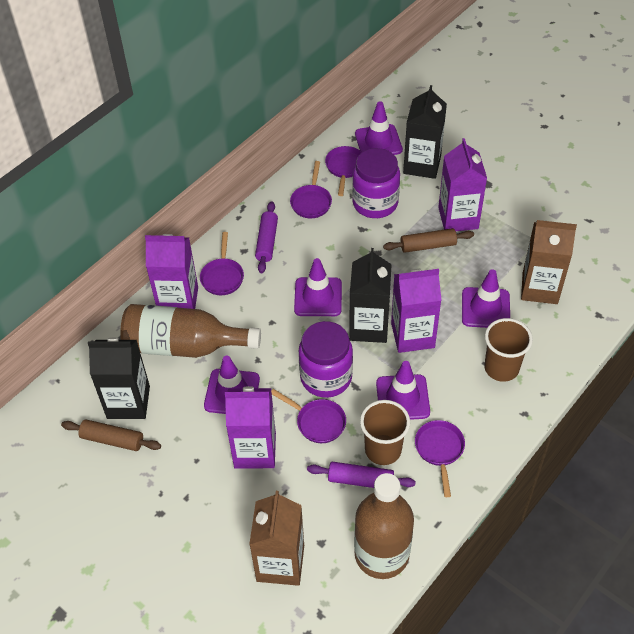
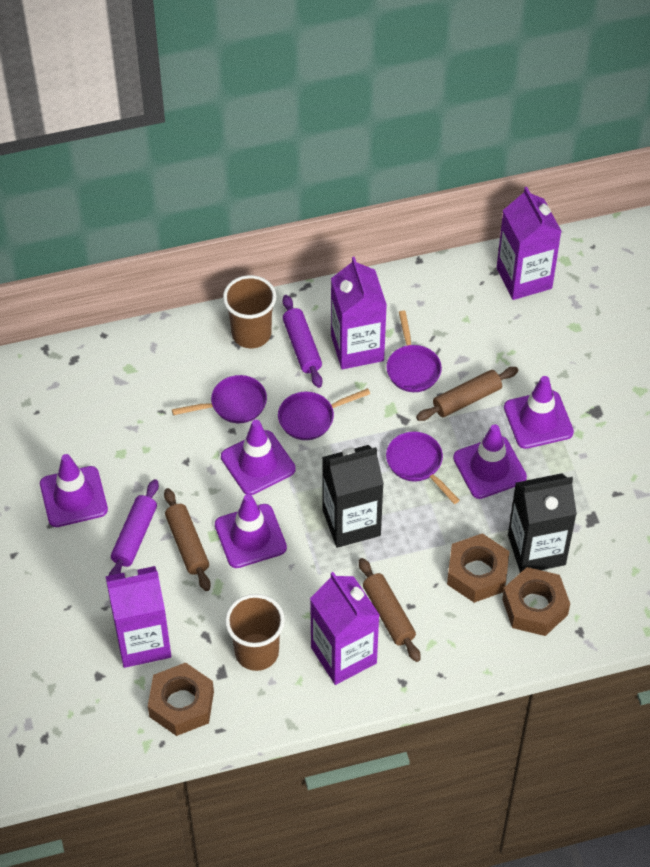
black carton: [88,337,150,419] [349,248,392,343] [403,85,447,179] = 3 -> [322,445,384,548] [508,473,577,573] = 2
brown bottle: [120,304,261,358] [354,473,414,579] = 2 -> none = 0
brown carton: [249,491,304,586] [521,220,577,304] = 2 -> none = 0
brown nut: none = 0 -> [148,662,214,736] [447,533,509,603] [502,567,570,636] = 3
brown rolling pin: [61,419,161,451] [383,228,474,253] = 2 -> [164,488,211,591] [359,558,421,662] [416,367,518,421] = 3
purple jar: [299,321,353,398] [352,148,400,218] = 2 -> none = 0
purple pan: [200,232,244,295] [271,389,346,443] [290,161,332,218] [325,146,362,196] [415,420,465,497] = 5 -> [172,375,267,423] [278,388,370,440] [386,432,460,504] [387,311,442,392] = 4

